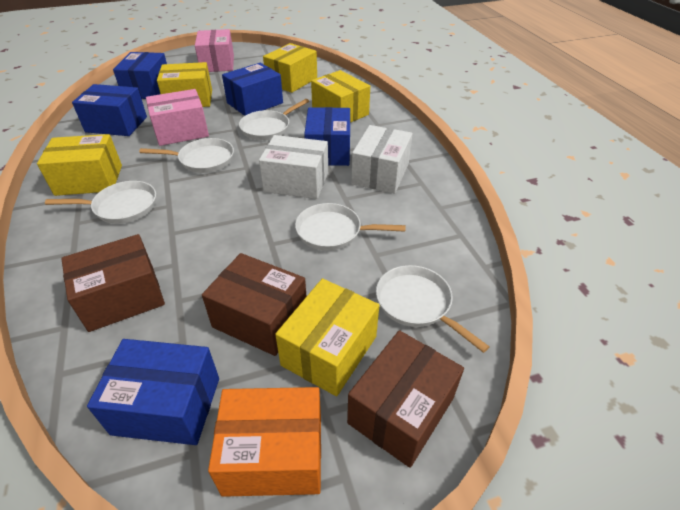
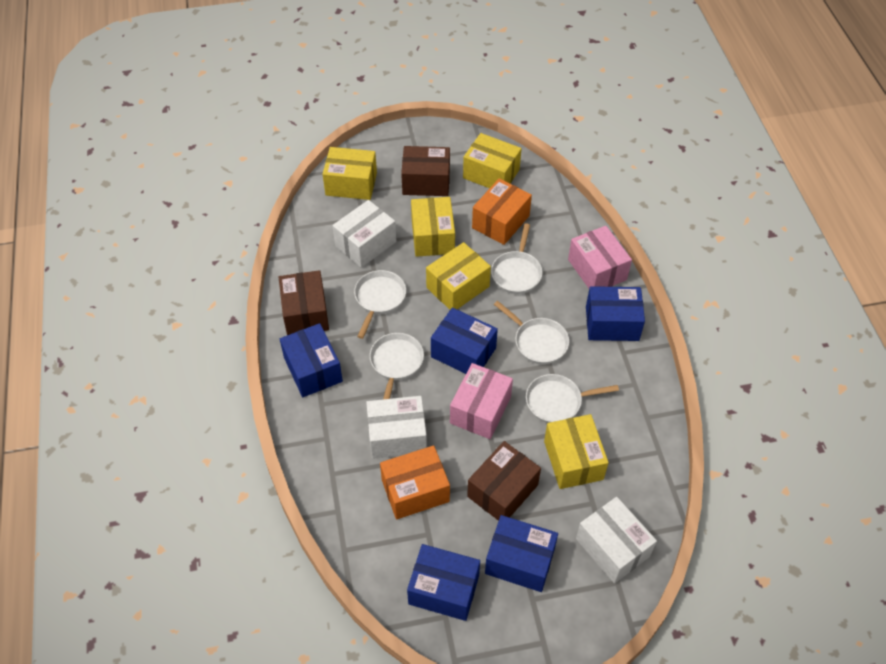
orange box: [208,387,321,497] = 1 -> [380,445,450,519] [472,178,532,245] = 2
white box: [259,135,328,199] [351,125,412,194] = 2 -> [332,200,396,268] [366,396,427,459] [576,497,657,583] = 3

